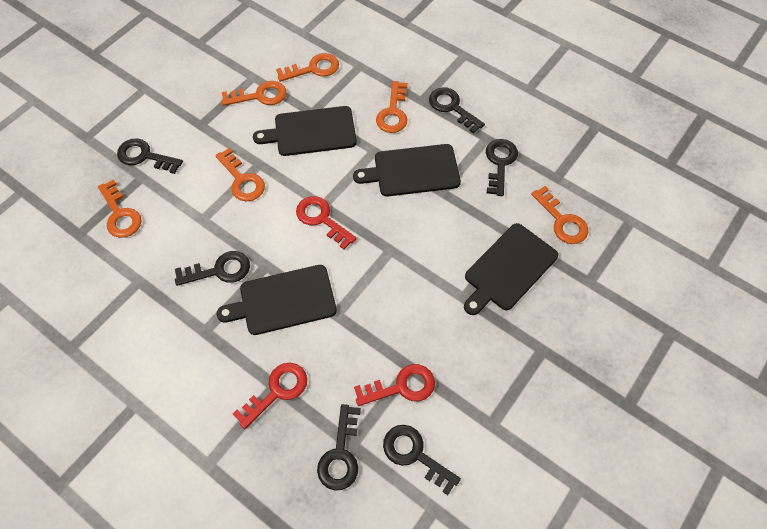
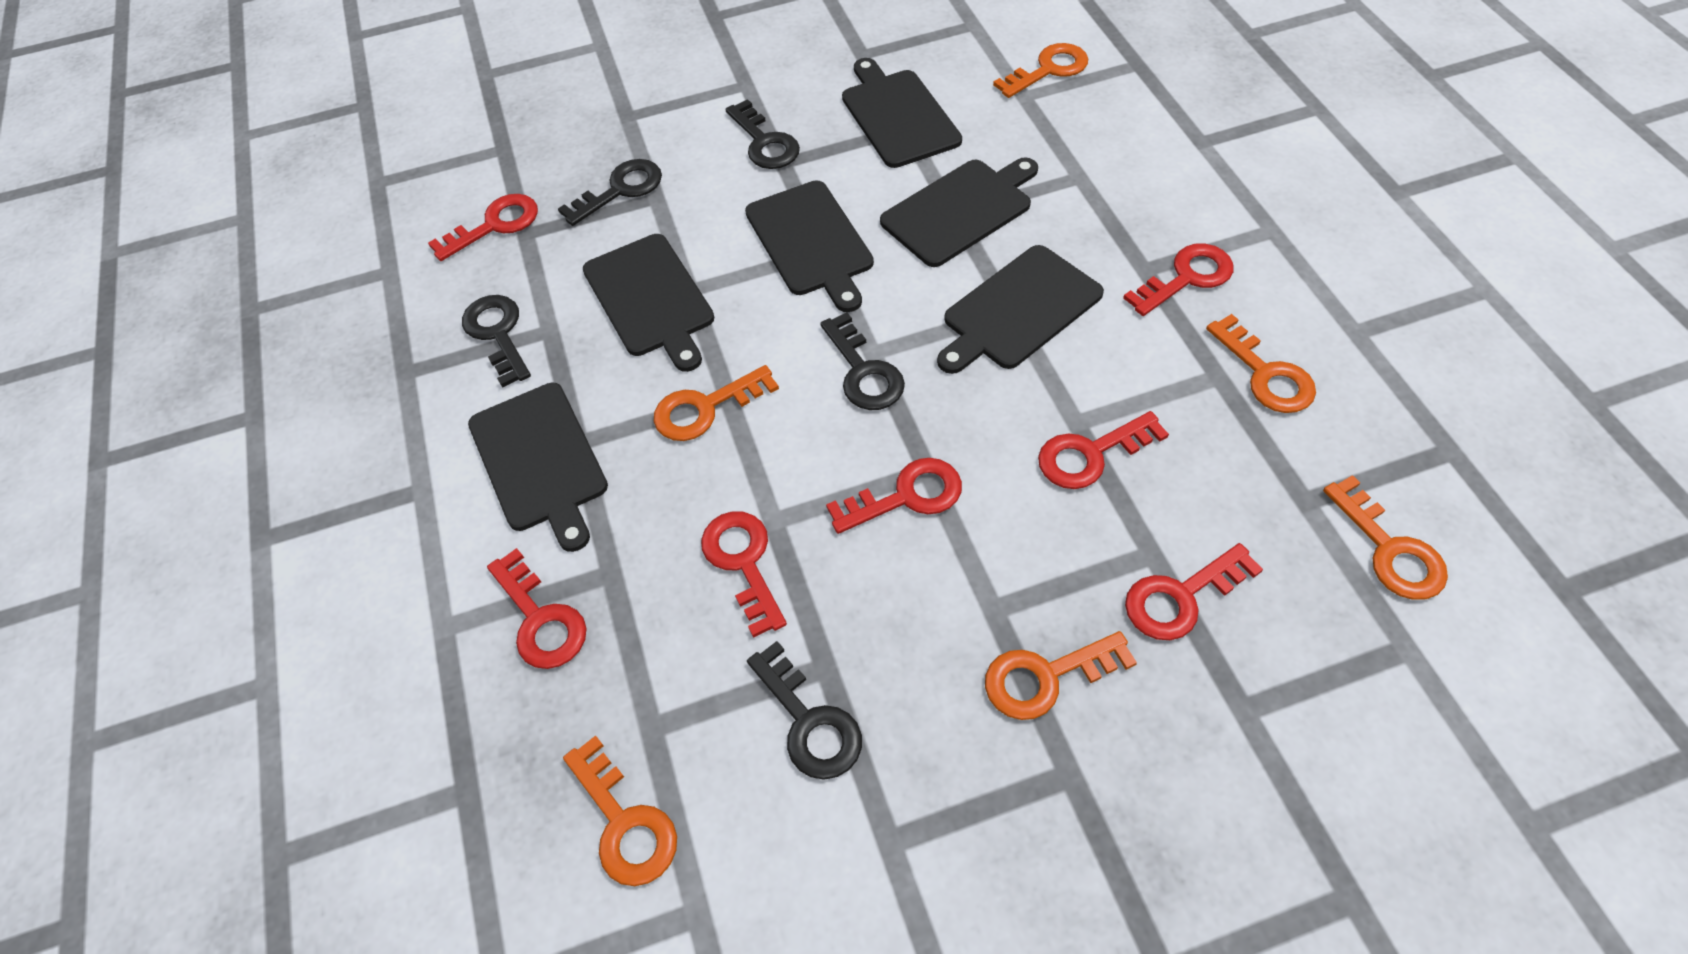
black cutting board: [217,265,337,335] [253,106,357,156] [353,144,461,197] [464,223,558,315] = 4 -> [468,383,608,552] [583,234,714,372] [745,180,874,312] [842,58,962,168] [880,157,1038,267] [937,245,1104,374] = 6
black key: [117,138,183,174] [175,251,250,286] [317,404,361,491] [383,425,461,495] [429,87,485,134] [486,139,518,196] = 6 -> [462,295,531,388] [558,159,662,226] [726,99,800,169] [747,641,862,780] [820,313,905,410] = 5
red key: [233,363,307,429] [296,196,357,249] [354,364,435,406] = 3 -> [428,194,538,261] [487,548,587,669] [701,511,787,638] [826,458,962,534] [1038,411,1169,489] [1123,243,1233,316] [1125,543,1263,640] = 7

